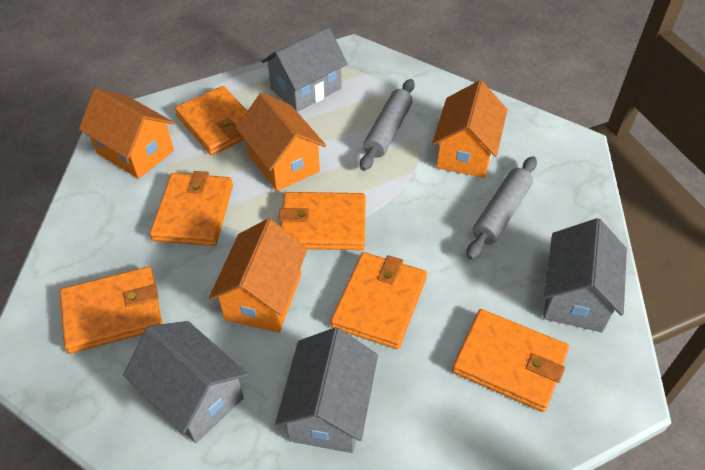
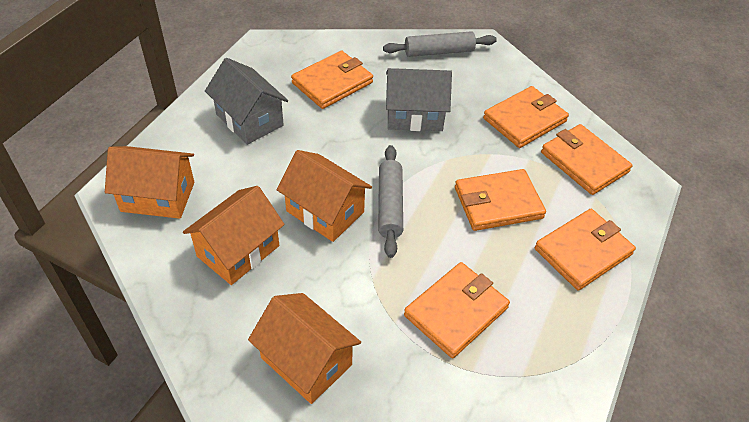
grey house: [123,321,248,443] [261,27,347,112] [275,327,378,453] [543,218,627,332] = 4 -> [205,58,288,145] [386,68,452,131] = 2

